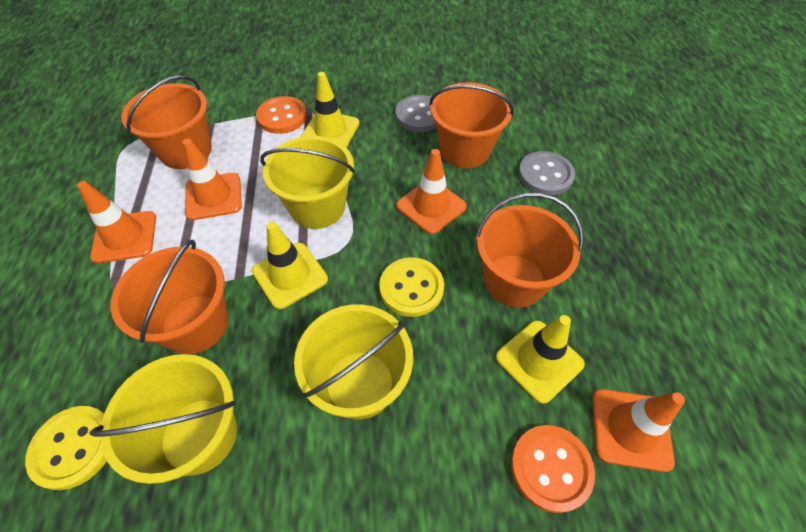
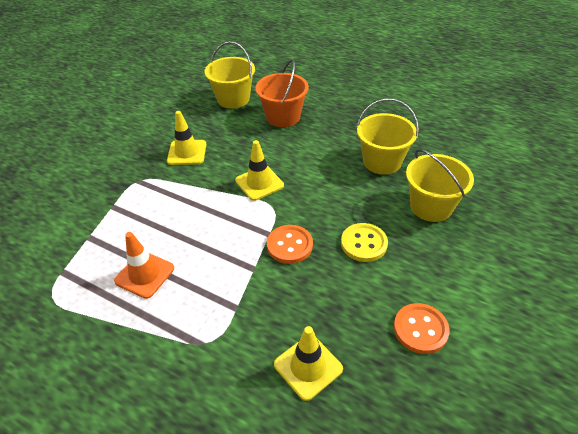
grey button: [395,95,436,132] [518,151,575,196] = 2 -> none = 0
orange bucket: [110,240,228,354] [121,75,212,169] [429,82,514,168] [475,193,584,308] = 4 -> [255,60,309,127] = 1
orange traffic cone: [77,181,156,264] [182,139,242,220] [396,149,467,234] [592,389,685,472] = 4 -> [114,232,174,299] = 1
yellow button: [25,406,106,490] [379,257,444,317] = 2 -> [341,223,388,262] = 1

